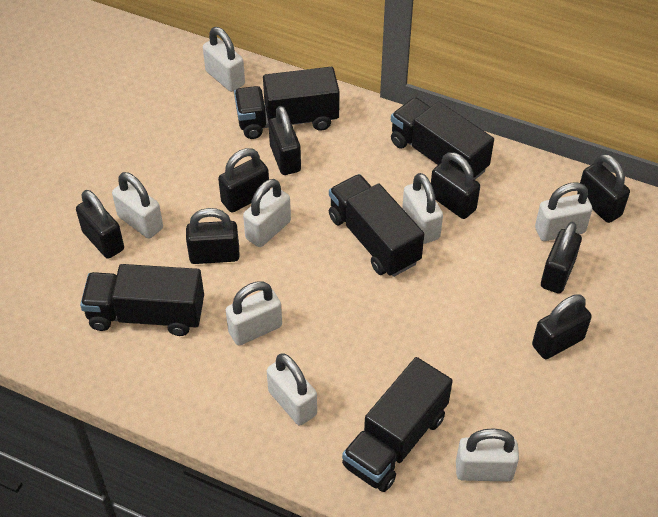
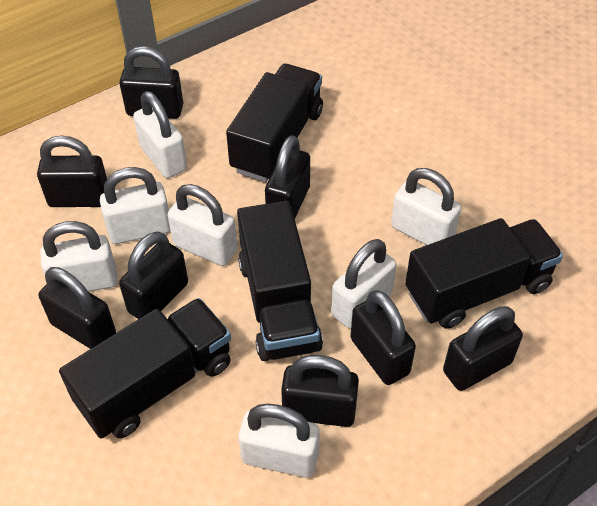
black truck: [80,264,204,336] [234,67,340,139] [329,174,424,277] [342,357,453,492] [391,97,494,180] = 5 -> [59,298,231,439] [226,64,323,182] [237,201,323,361] [405,218,563,329] = 4
white padlock: [112,172,163,238] [203,27,245,92] [226,281,282,345] [243,179,291,247] [267,353,317,425] [402,173,443,244] [456,428,519,481] [535,182,592,241] = 8 -> [40,221,118,292] [100,167,170,244] [133,91,187,178] [168,184,237,266] [238,404,320,478] [331,239,397,329] [391,168,461,245] = 7

